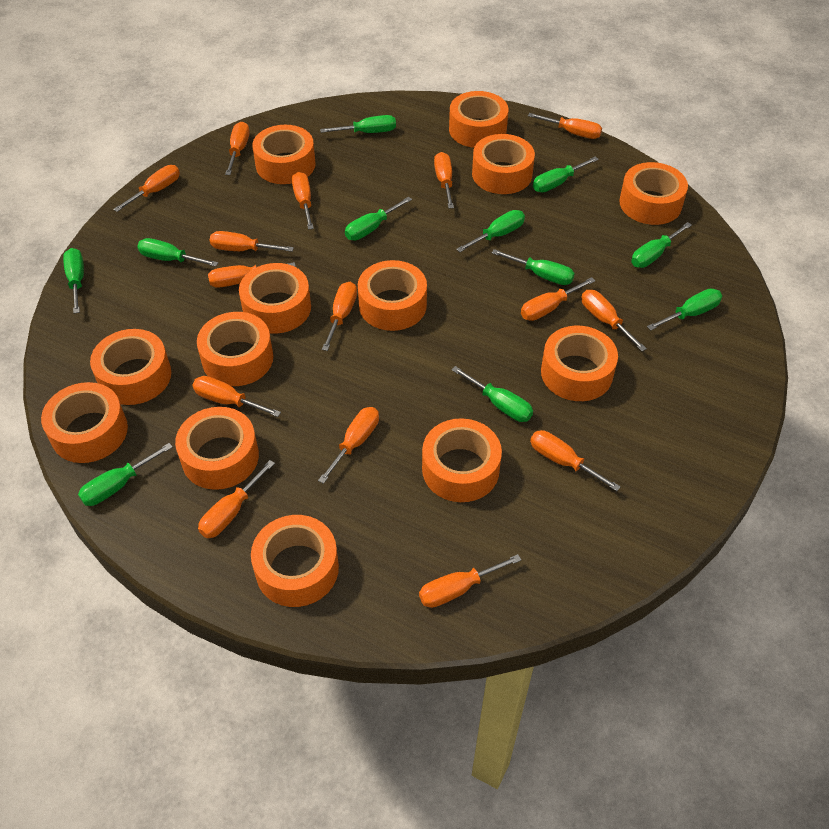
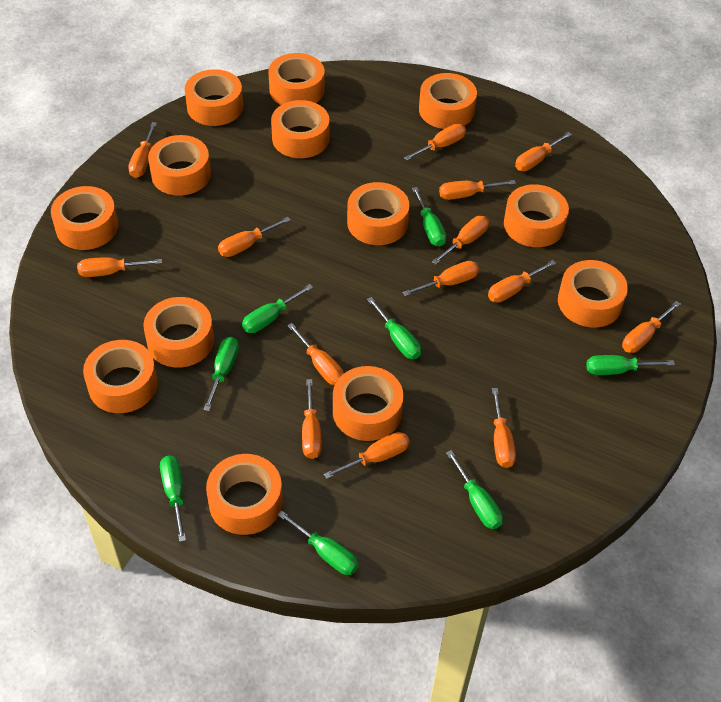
green screwdriver: [63,248,84,313] [78,443,173,506] [137,238,218,267] [320,115,396,133] [345,197,412,240] [452,366,533,422] [456,210,525,252] [492,249,575,285] [533,156,599,192] [631,222,692,268] [647,289,722,331] = 11 -> [160,456,186,542] [203,337,239,411] [242,284,313,333] [278,510,358,575] [367,297,421,359] [412,187,446,246] [446,450,503,529] [586,355,675,375] = 8
orange screwdriver: [113,165,180,212] [193,376,281,417] [198,460,275,538] [208,262,296,288] [210,231,294,252] [225,122,250,175] [292,172,314,230] [318,407,379,484] [322,282,357,351] [419,554,521,608] [434,152,454,208] [521,277,595,321] [528,113,602,139] [530,430,621,491] [582,290,647,351] = 15 -> [77,257,162,277] [128,122,157,178] [218,217,291,257] [287,323,344,385] [302,379,322,459] [324,432,410,479] [403,261,479,296] [404,124,466,161] [432,216,489,265] [439,180,516,200] [488,260,556,303] [492,388,516,468] [515,132,572,171] [622,301,680,353] = 14

